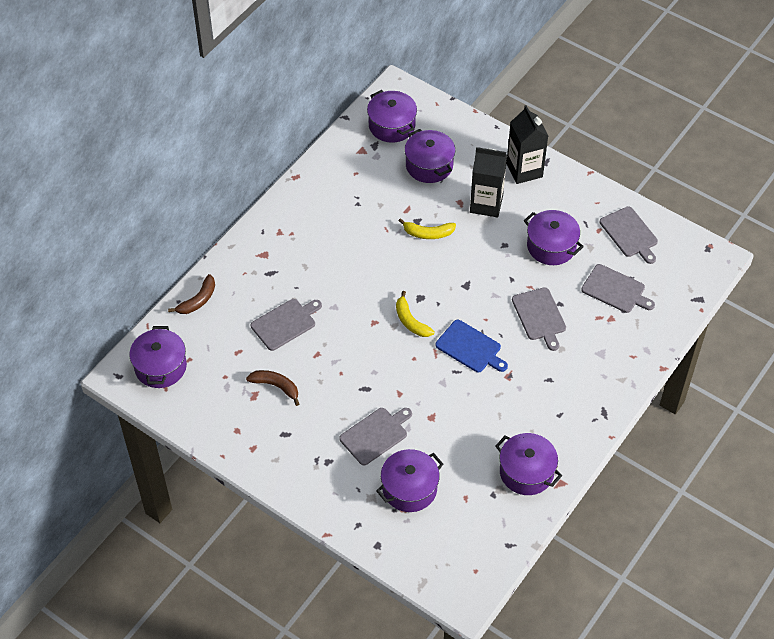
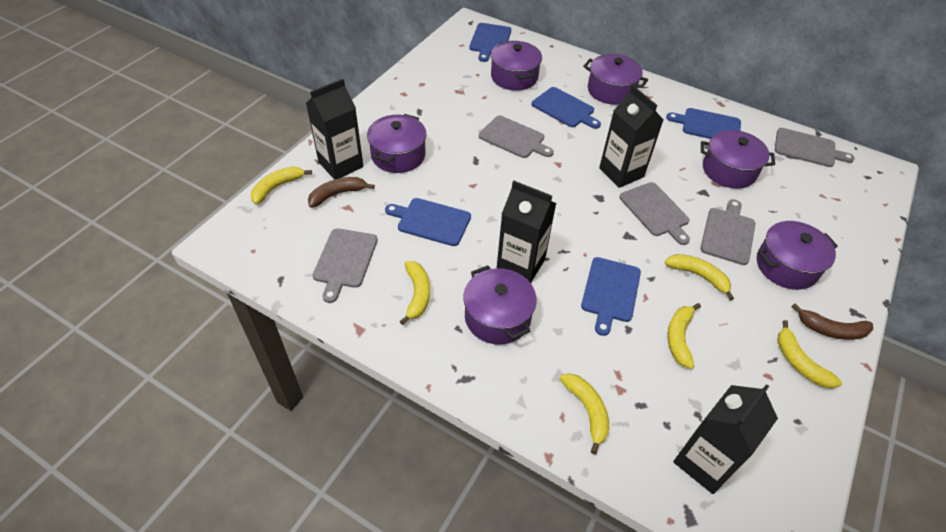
black carton: [470,147,507,217] [507,105,548,184] = 2 -> [306,79,363,180] [497,181,556,283] [599,85,664,188] [673,384,778,494] = 4
blue cutting board: [435,320,508,373] = 1 -> [385,198,471,246] [469,23,511,62] [531,87,601,129] [581,257,641,336] [666,108,741,139] = 5
yellow banana: [396,291,434,337] [399,218,456,239] = 2 -> [251,167,312,204] [400,261,430,325] [560,373,609,454] [665,254,734,300] [667,303,701,369] [777,320,842,389] = 6

